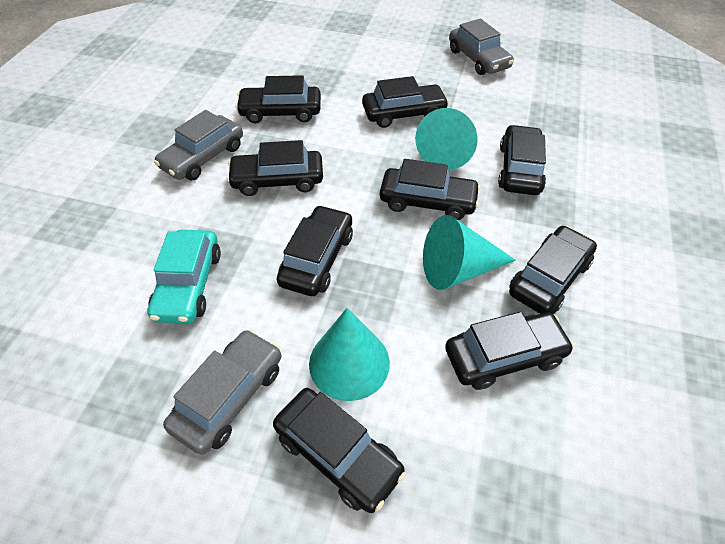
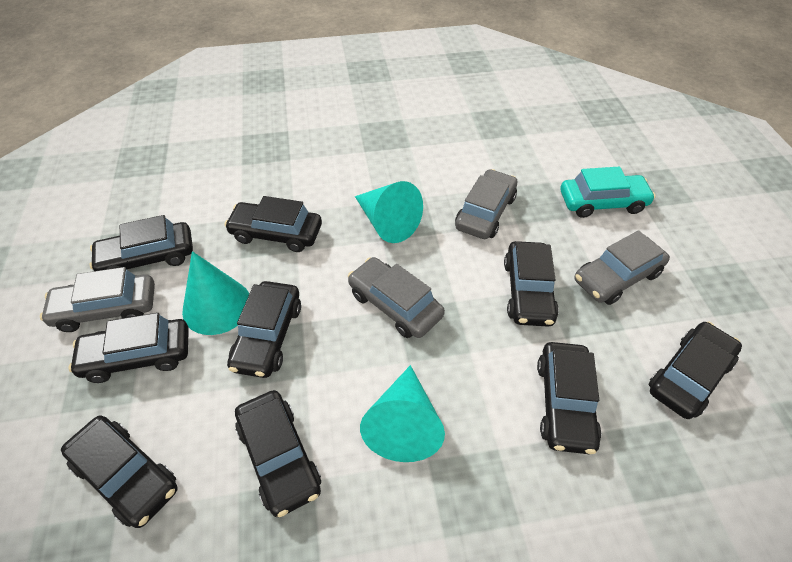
grey car: [154,110,243,180] [163,329,281,455] [449,19,514,75] = 3 -> [40,267,155,332] [348,257,445,338] [455,169,517,239] [575,230,670,305] = 4

